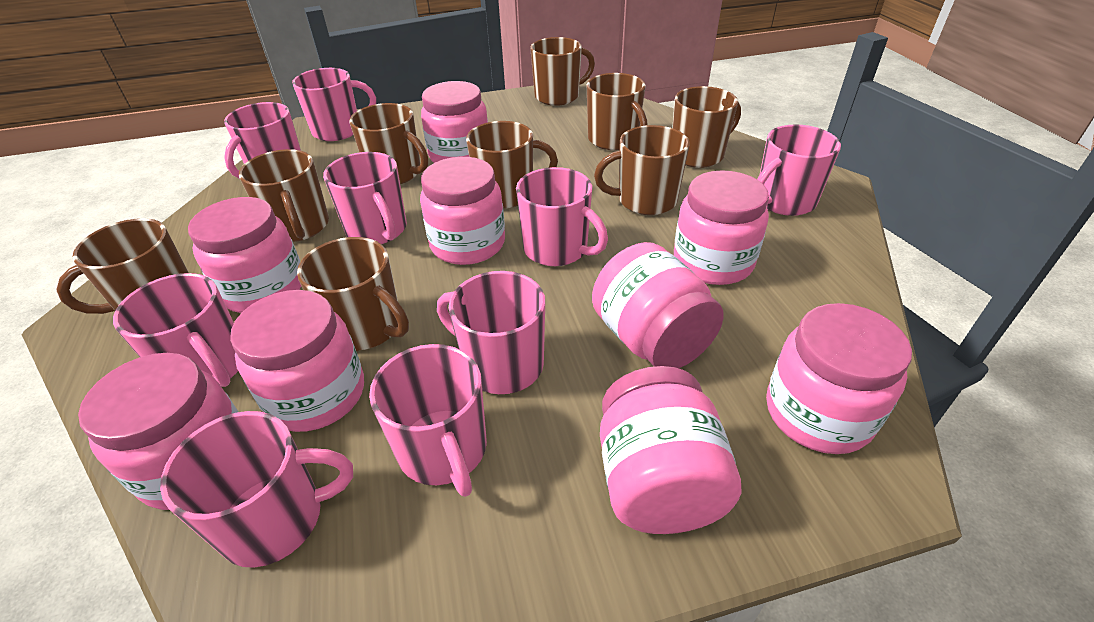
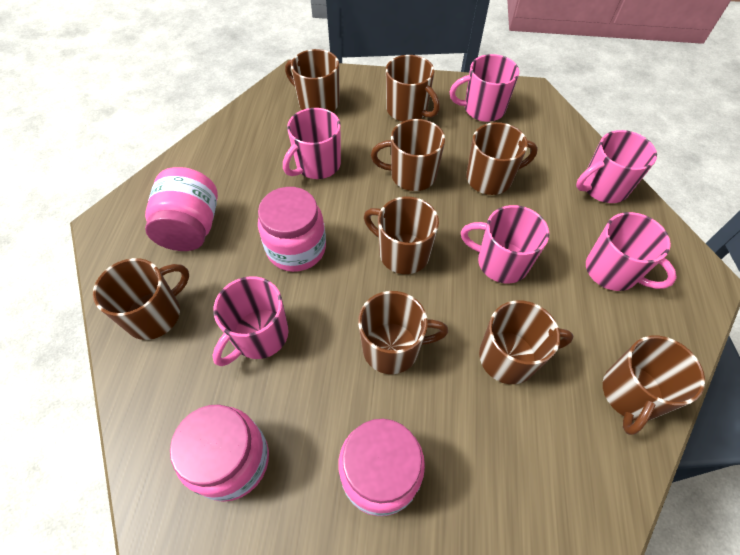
pink jar: [78,353,238,510] [188,197,301,313] [230,290,364,432] [420,157,505,265] [421,81,488,163] [592,242,724,368] [600,366,742,534] [674,170,769,285] [766,303,912,454] = 9 -> [145,167,218,251] [170,405,269,502] [258,187,326,272] [339,419,425,516] = 4
pink mug: [113,273,238,387] [160,411,353,568] [224,102,301,179] [292,68,376,141] [323,152,407,244] [369,344,487,497] [437,271,545,394] [516,167,608,266] [757,124,841,216] = 9 -> [212,276,289,366] [283,108,341,179] [449,54,519,122] [461,205,549,284] [576,130,657,203] [586,212,677,291] = 6

